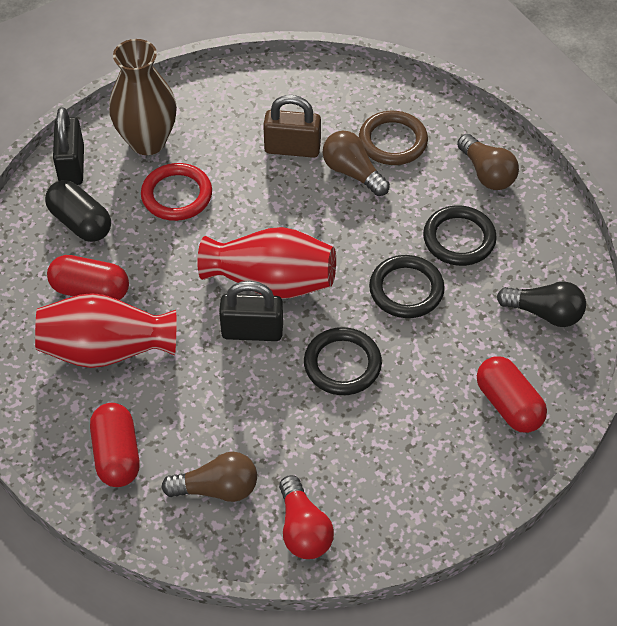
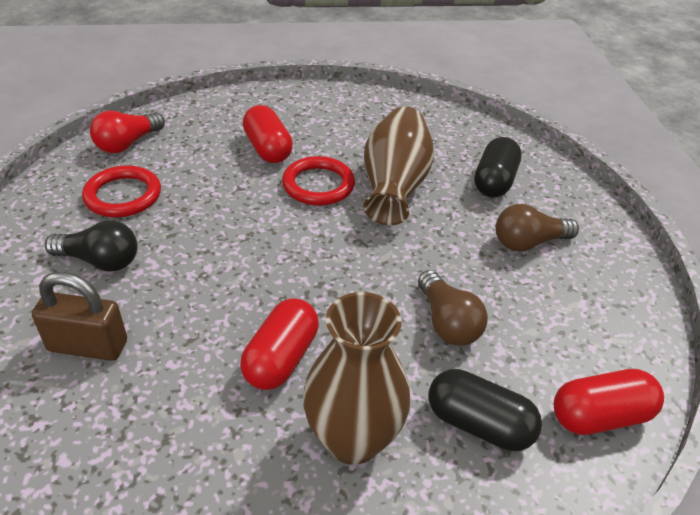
black capsule: [45,180,111,242] = 1 -> [428,369,542,451] [474,137,521,197] = 2
black padlock: [53,107,84,185] [219,281,283,341] = 2 -> none = 0
black ring: [304,327,382,395] [369,255,445,318] [423,205,497,266] = 3 -> none = 0
brown light bulb: [161,452,257,502] [322,131,390,196] [457,134,519,190] = 3 -> [418,270,488,346] [496,204,579,252] = 2
brown ring: [359,111,428,165] = 1 -> none = 0
brown vase: [109,39,177,155] = 1 -> [303,292,410,465] [363,107,434,225] = 2
red ring: [141,163,212,221] = 1 -> [82,165,161,217] [282,156,355,206] = 2
red vase: [35,293,177,368] [197,227,336,299] = 2 -> none = 0

